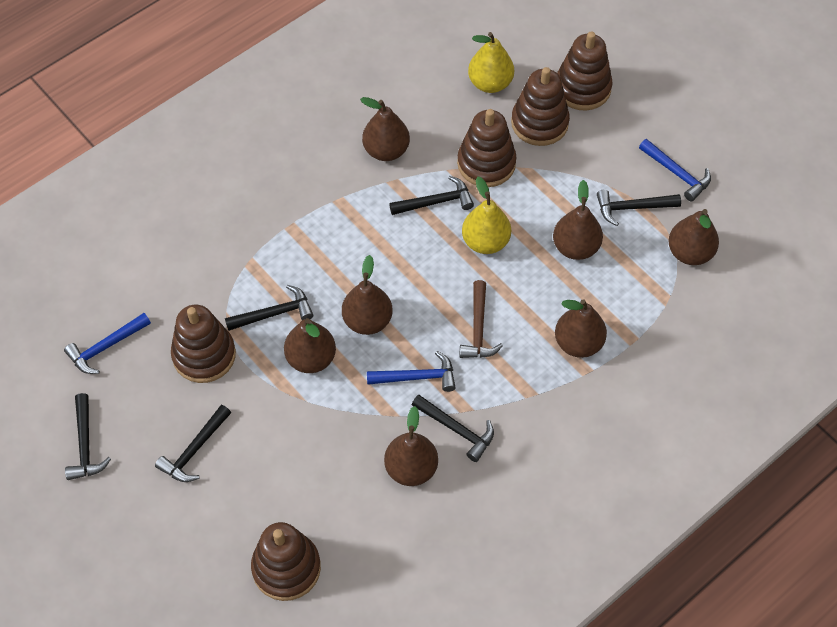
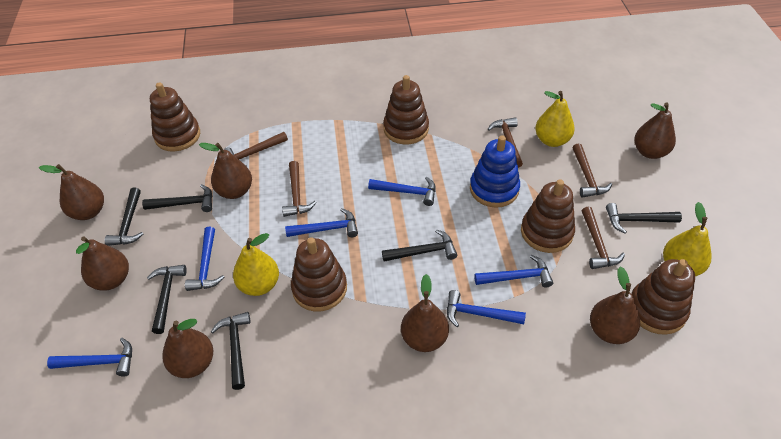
blue hammer: [64,313,151,374] [367,351,456,392] [639,139,711,202] = 3 -> [47,338,132,376] [185,227,224,291] [285,208,358,237] [368,177,436,206] [447,290,526,327] [474,255,553,288] = 6
blue stacking toy: none = 0 -> [470,136,520,208] = 1
brown hammer: [459,280,503,358] = 1 -> [224,132,288,167] [282,161,317,217] [488,117,523,168] [572,143,612,198] [582,206,625,269] = 5
yellow pear: [462,177,511,254] [468,32,514,93] = 2 -> [233,233,279,296] [535,91,575,147] [663,202,712,276] = 3

